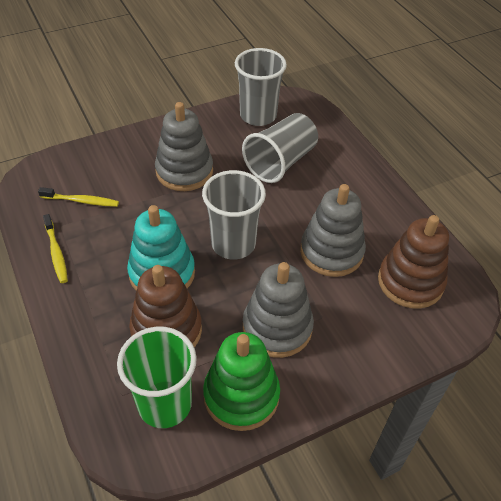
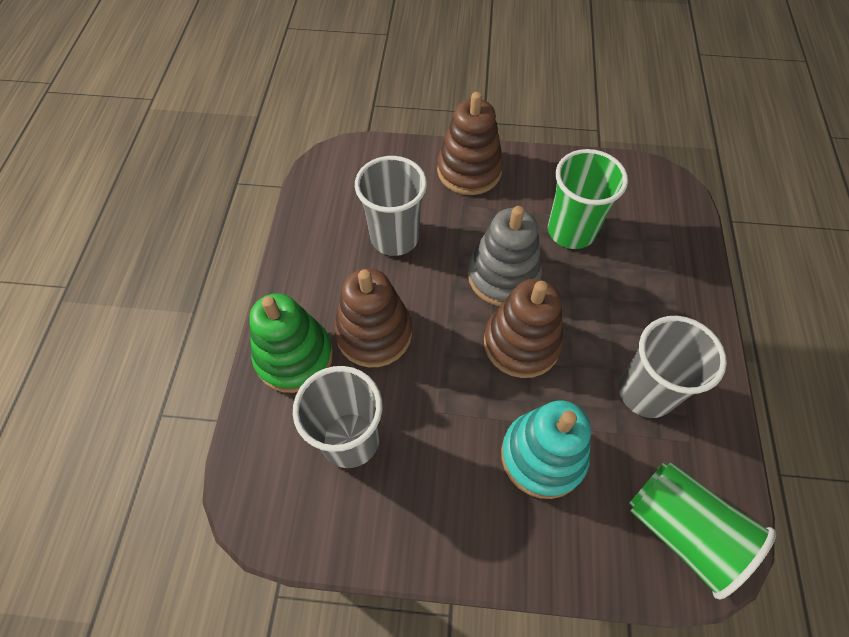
brown stacking toy: [129,265,202,347] [378,215,449,309] = 2 -> [334,268,412,367] [437,92,503,195] [484,279,564,378] = 3
green cup: [117,327,197,428] = 1 -> [548,149,628,249] [629,462,776,599] = 2
grey stacking toy: [155,102,213,191] [243,262,314,358] [300,184,366,277] = 3 -> [468,206,542,306] = 1
yellow toothbrush: [38,187,119,207] [43,214,68,283] = 2 -> none = 0

